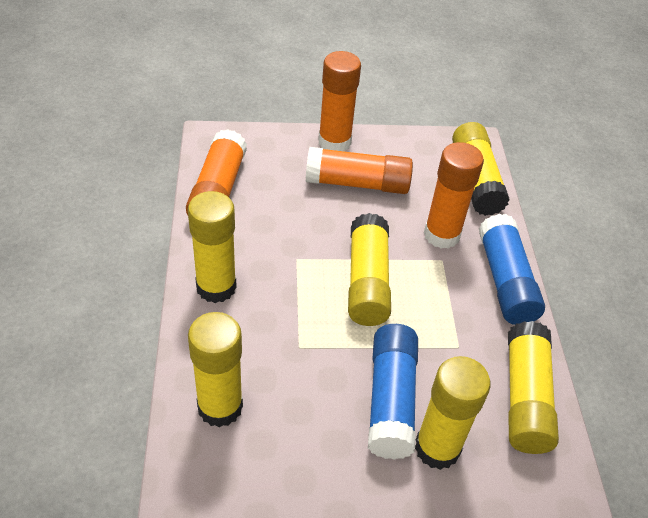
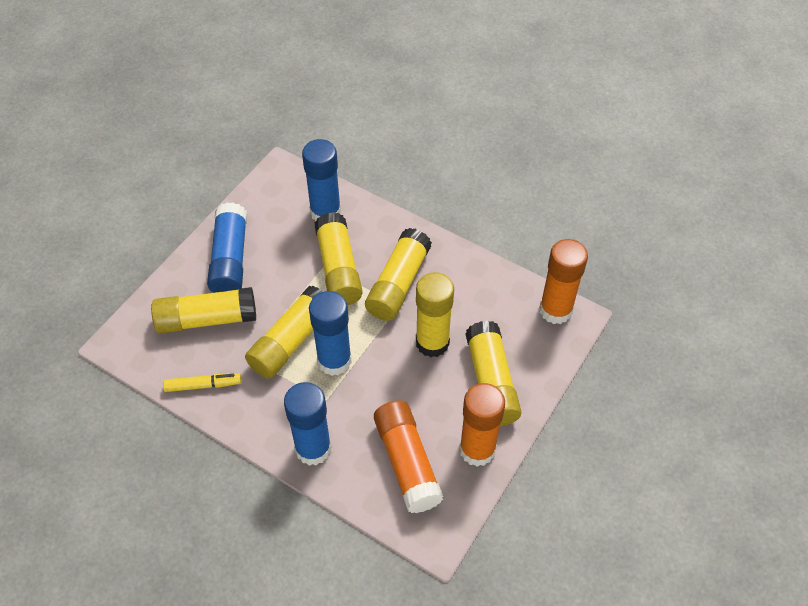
blue glue stick: [368,324,418,460] [479,214,545,325] = 2 -> [207,203,247,293] [284,382,331,465] [302,139,341,222] [309,291,352,376] = 4
orange glue stick: [186,129,247,215] [306,147,413,194] [318,51,361,152] [424,142,484,249] = 4 -> [374,400,443,513] [459,383,505,467] [539,239,588,324] = 3
yellow marker: none = 0 -> [163,373,241,392] = 1

